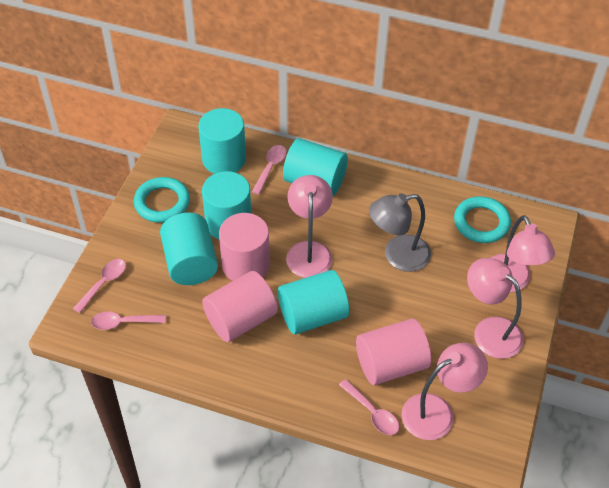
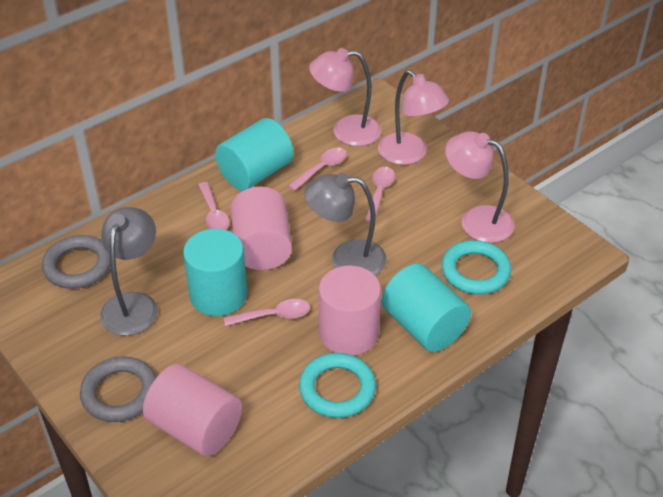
grey lamp: [369,193,431,272] = 1 -> [100,207,158,336] [304,173,387,275] = 2
grey ring: none = 0 -> [42,235,110,289] [80,356,157,422] = 2
pink lamp: [286,175,333,278] [401,343,488,440] [467,258,524,359] [491,215,555,292] = 4 -> [309,48,381,146] [378,70,449,165] [445,131,515,243] = 3
turquoise cylinder: [160,213,218,285] [198,108,246,174] [202,171,251,239] [278,270,349,335] [283,138,348,196] = 5 -> [183,229,247,316] [215,118,293,191] [382,263,471,352] = 3

